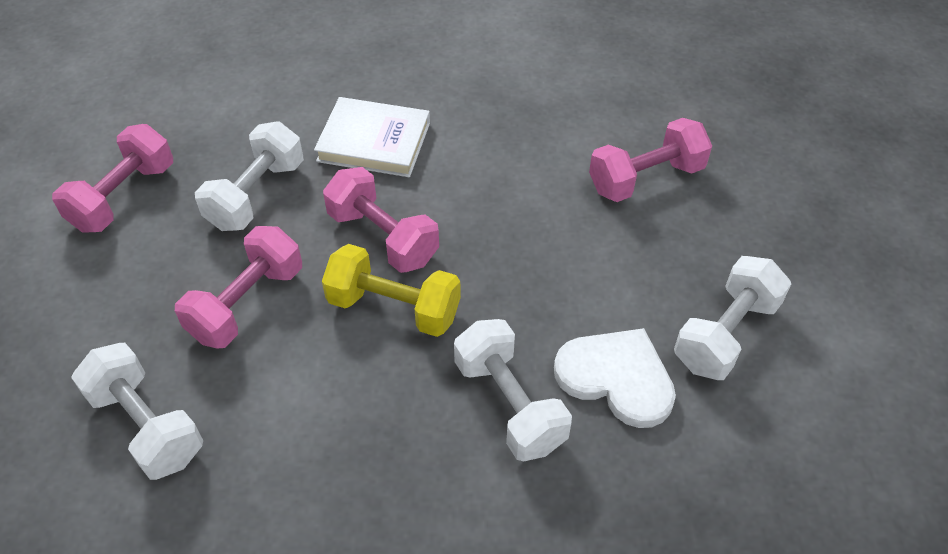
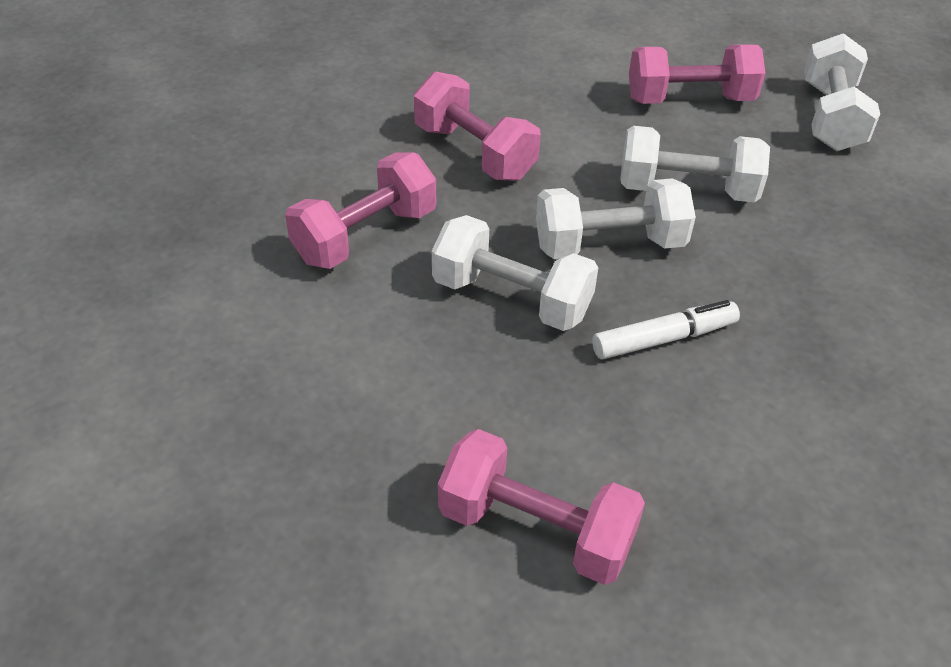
white book: [314,97,430,177] = 1 -> none = 0
white heart: [554,328,676,428] = 1 -> none = 0
white marker: none = 0 -> [592,300,740,360] = 1
yellow dumbbell: [322,244,461,337] = 1 -> none = 0

